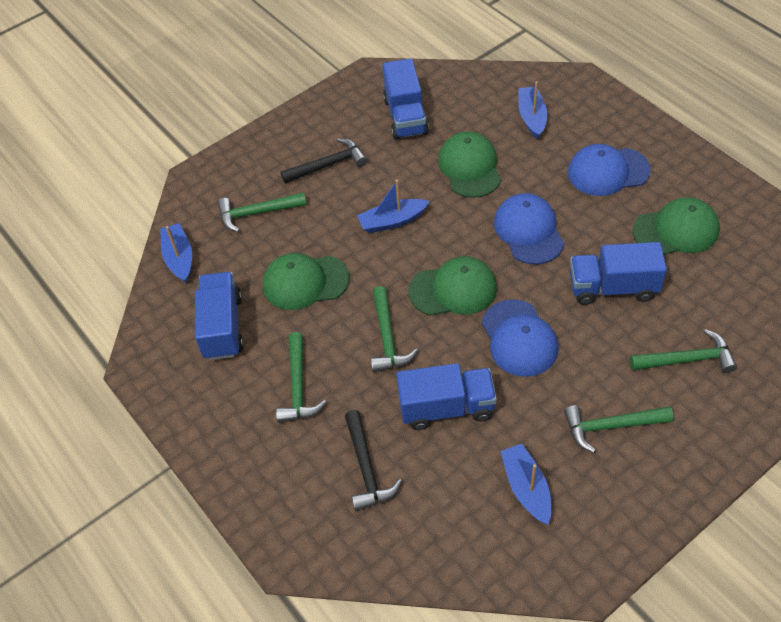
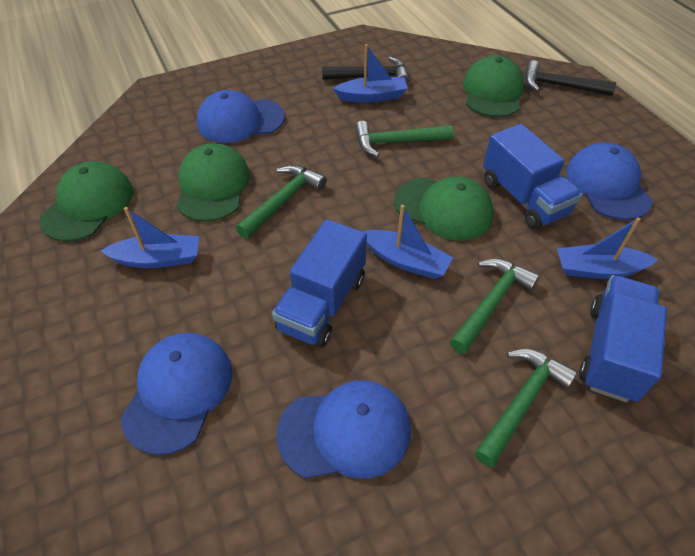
blue cap: [482,299,558,377] [494,193,564,265] [568,144,651,196] = 3 -> [121,333,232,455] [197,90,285,143] [276,380,411,479] [566,143,653,220] = 4
blue truck: [195,272,244,360] [382,58,429,140] [396,363,497,430] [570,242,667,305] = 4 -> [272,219,367,347] [483,124,582,229] [579,275,667,402] = 3
green hammer: [218,192,307,232] [276,332,326,423] [371,286,418,373] [564,406,674,453] [630,329,737,373] = 5 -> [236,165,327,239] [355,121,453,157] [450,258,540,354] [474,349,578,467] = 4

